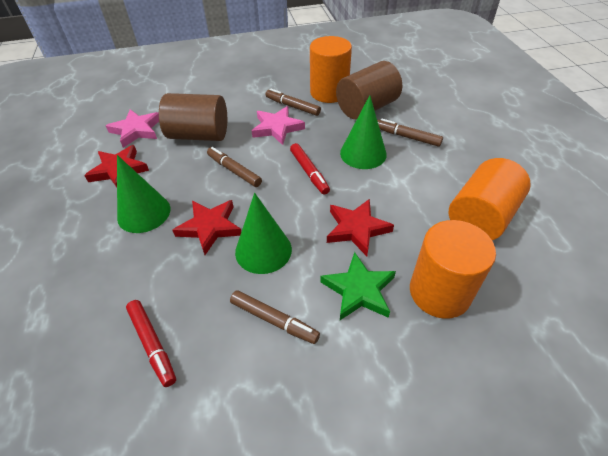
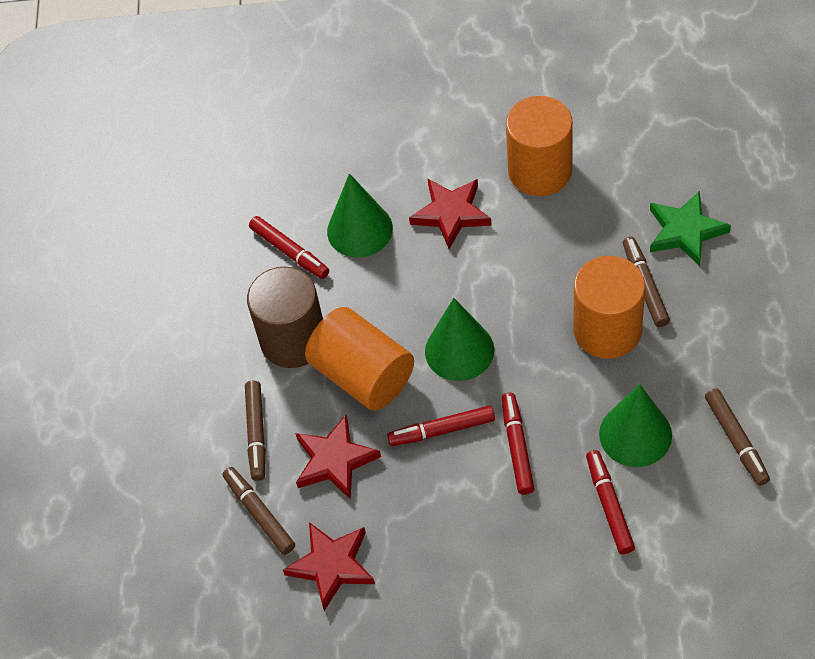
brown cylinder: [159,93,227,141] [336,61,402,119] = 2 -> [247,267,323,368] = 1
pink star: [106,109,159,148] [252,106,305,145] = 2 -> none = 0
red marker: [126,300,176,387] [290,143,330,195] = 2 -> [249,216,329,279] [387,406,495,446] [502,393,535,495] [586,450,635,554] = 4

